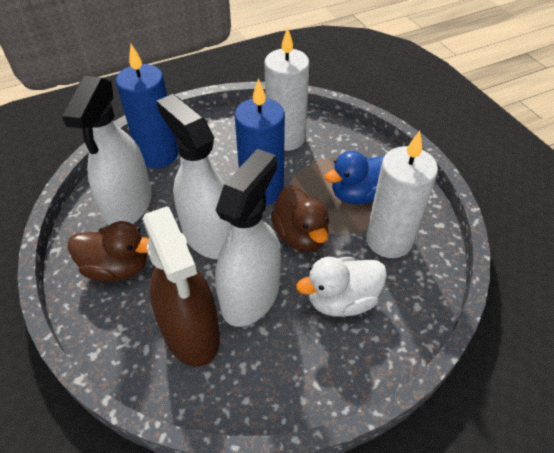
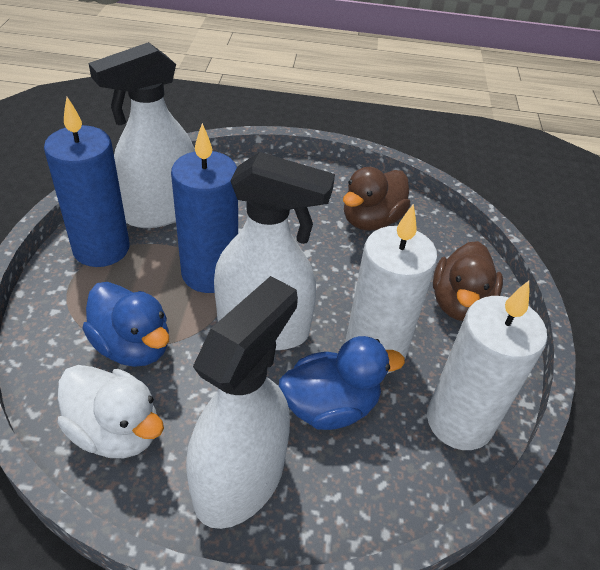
blue duck: [325,151,384,204] = 1 -> [82,282,169,367] [279,336,405,430] = 2
brown spray bottle: [142,207,220,367] = 1 -> none = 0

